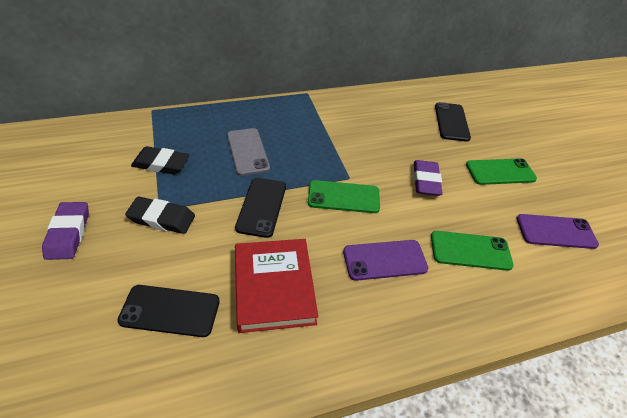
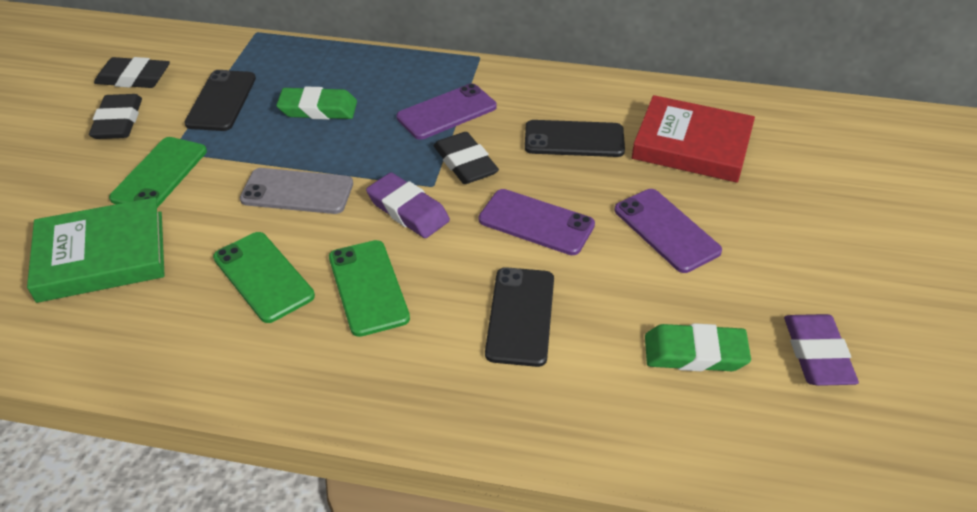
black eraser: [125,197,195,234] [131,146,189,174] = 2 -> [89,94,142,139] [94,57,170,88] [434,132,499,184] = 3
green book: none = 0 -> [27,197,165,303] = 1
green eraser: none = 0 -> [276,86,357,120] [645,323,751,371] = 2
purple phone: [343,240,428,281] [517,214,599,249] = 2 -> [396,83,497,140] [479,189,595,255] [614,189,722,273] = 3

